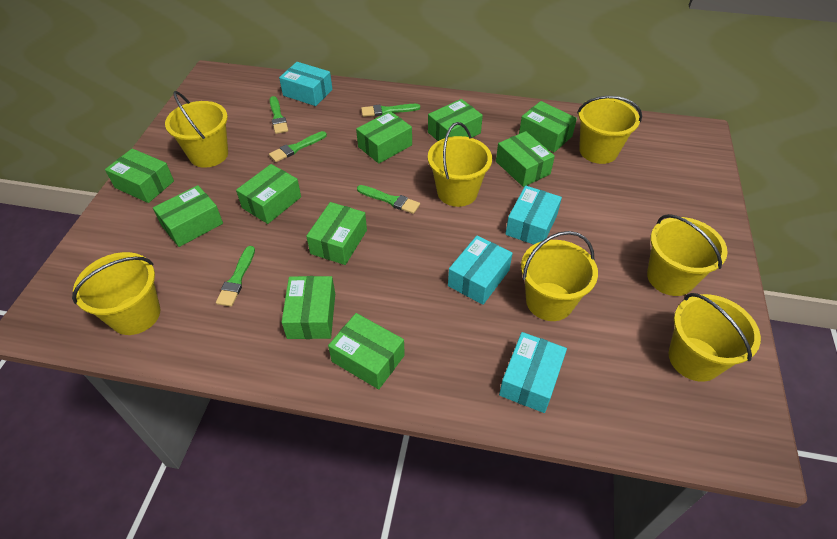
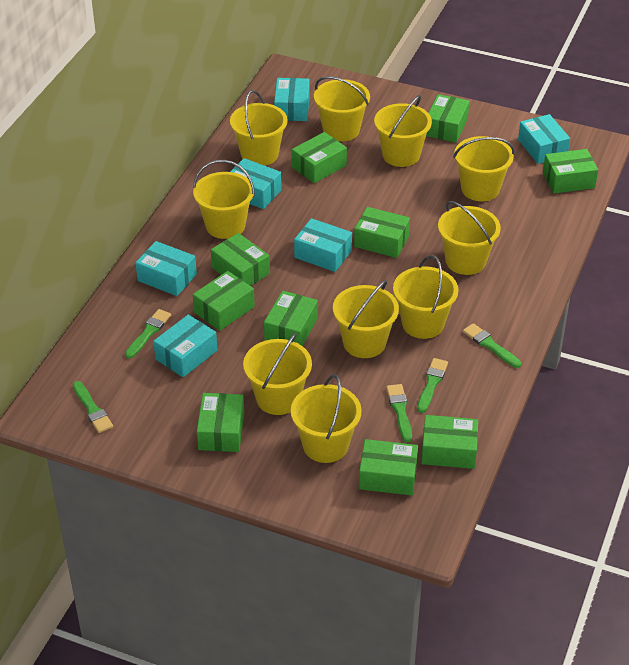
turquoise box: [279,62,333,106] [448,235,513,305] [499,332,567,413] [505,186,562,245] = 4 -> [136,241,197,296] [153,315,217,377] [230,158,282,209] [274,78,310,121] [294,218,352,272] [518,114,570,164] = 6
yellow bucket: [72,252,160,335] [165,91,228,168] [428,122,492,207] [521,231,598,321] [577,96,642,164] [647,214,728,296] [669,293,761,382] = 7 -> [193,160,255,239] [230,90,288,166] [243,332,312,415] [291,374,362,463] [314,76,370,142] [333,280,399,358] [374,95,432,167] [393,255,458,339] [438,201,501,275] [453,136,515,201] = 10

